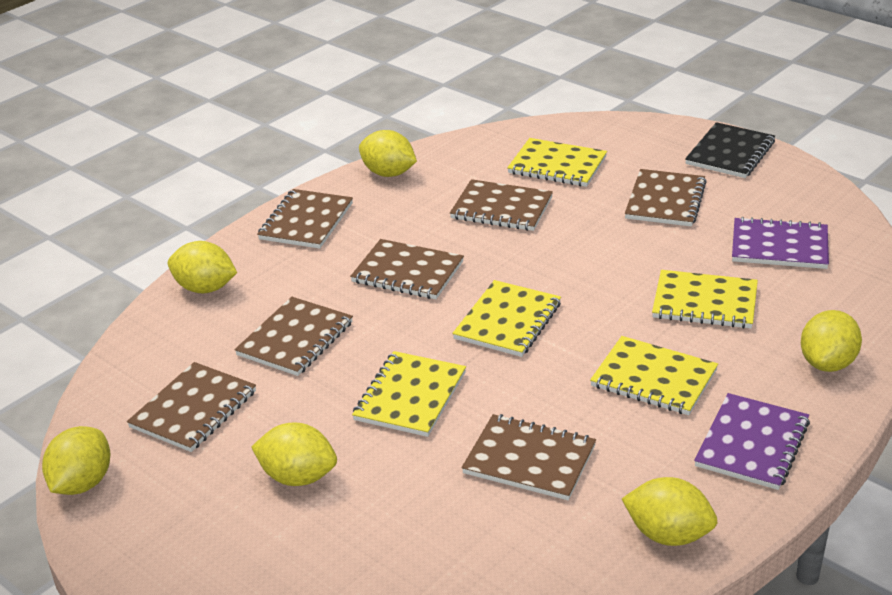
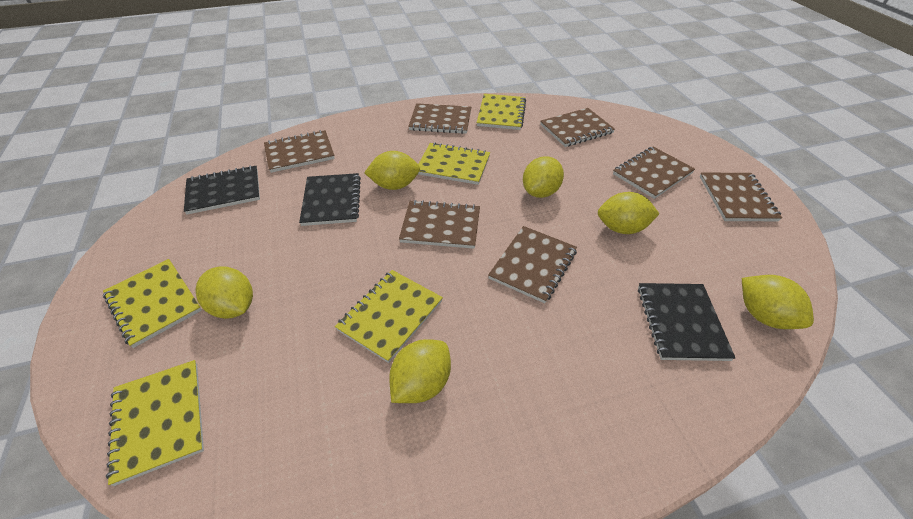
black notebook: [685,122,775,178] = 1 -> [184,165,260,214] [299,173,361,226] [638,283,736,361] = 3
purple notebook: [694,393,810,490] [732,217,829,269] = 2 -> none = 0

